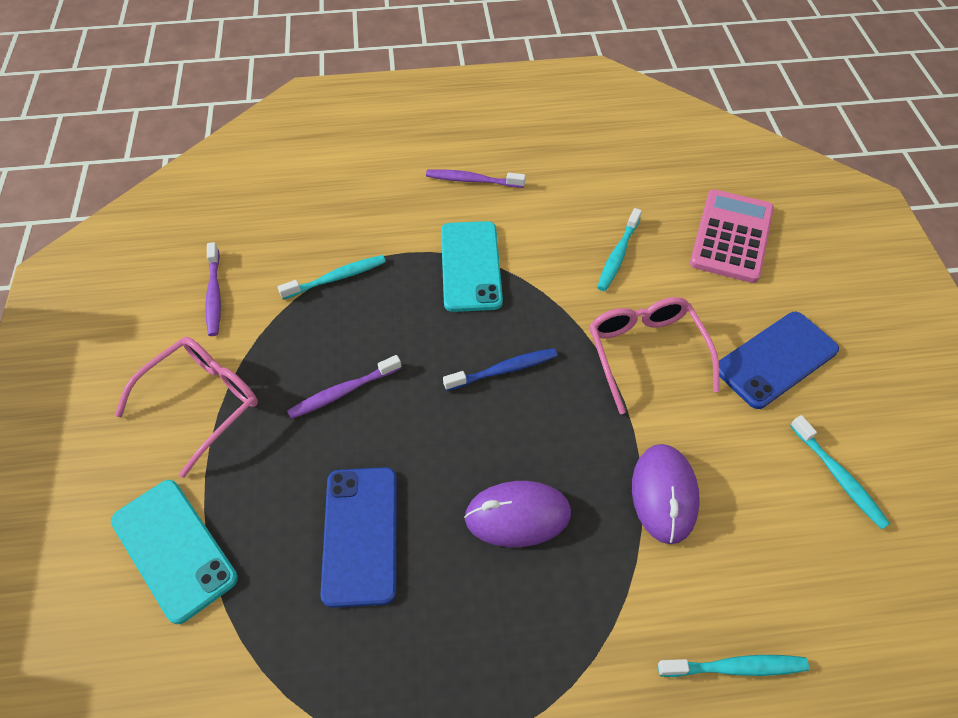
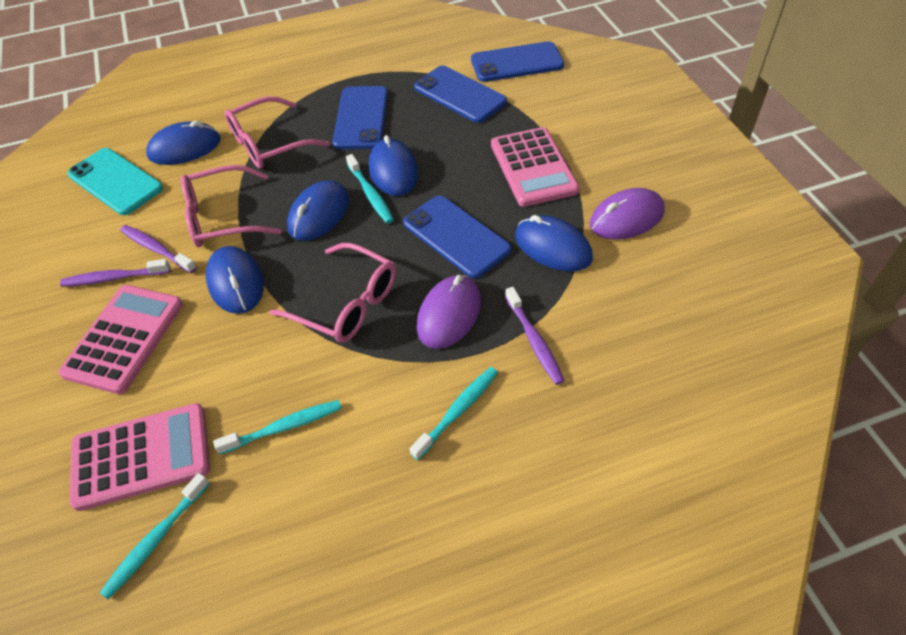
blue mouse: none = 0 -> [146,121,221,165] [206,246,264,314] [287,180,349,241] [369,135,418,196] [515,215,593,271] = 5
blue phone: [320,467,397,608] [719,312,839,409] = 2 -> [333,86,388,149] [403,196,511,278] [414,65,507,123] [471,41,564,82] = 4
blue toothbrush: [443,348,558,391] = 1 -> none = 0
pink calculator: [690,189,774,283] = 1 -> [58,285,183,394] [70,403,210,511] [491,127,579,207] = 3
pink glasses: [115,337,258,478] [589,297,719,414] = 2 -> [181,165,281,248] [225,96,330,169] [270,243,396,343] = 3
turquoise phone: [111,480,238,624] [441,221,503,312] = 2 -> [67,148,163,215] = 1

